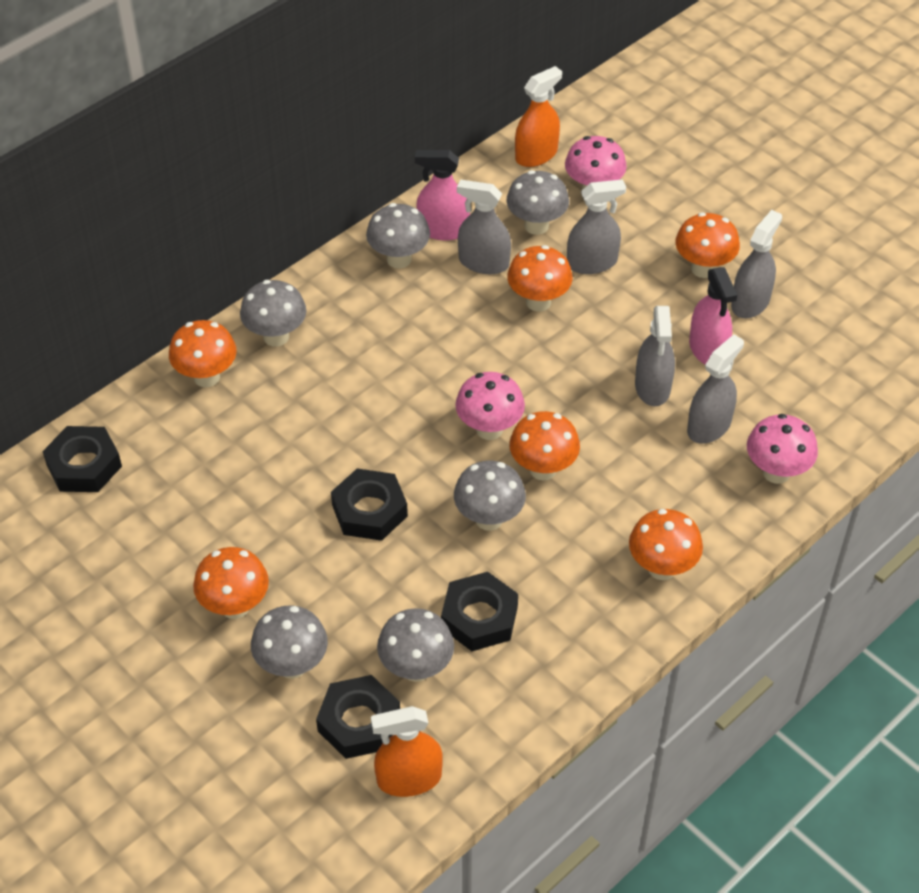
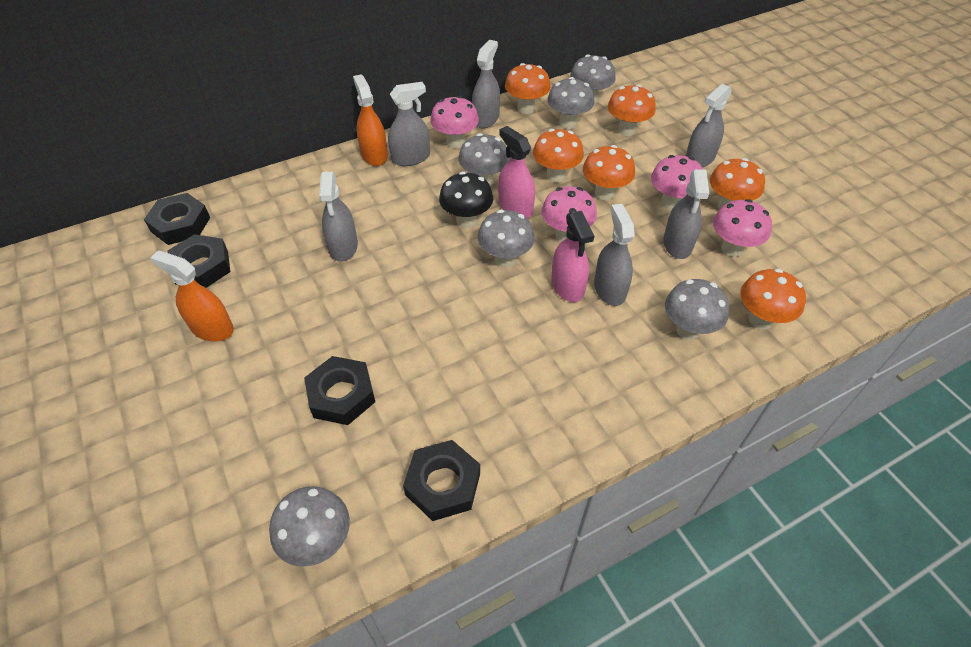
black mushroom: none = 0 -> [439,171,493,228] = 1
grey spray bottle: [457,179,511,274] [567,179,626,274] [635,306,675,406] [687,334,744,444] [731,210,782,318] = 5 -> [319,172,358,262] [388,82,430,166] [472,40,500,128] [594,204,635,306] [663,169,709,259] [686,84,732,168] = 6
pink mushroom: [455,372,525,440] [565,136,627,190] [747,414,818,484] = 3 -> [430,96,479,148] [541,186,597,242] [651,155,703,210] [713,199,772,257] = 4

